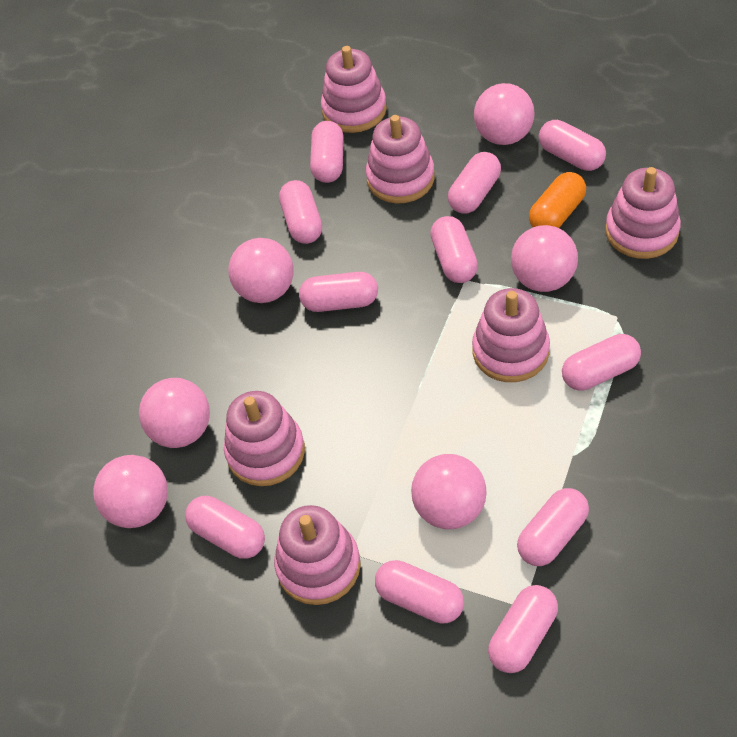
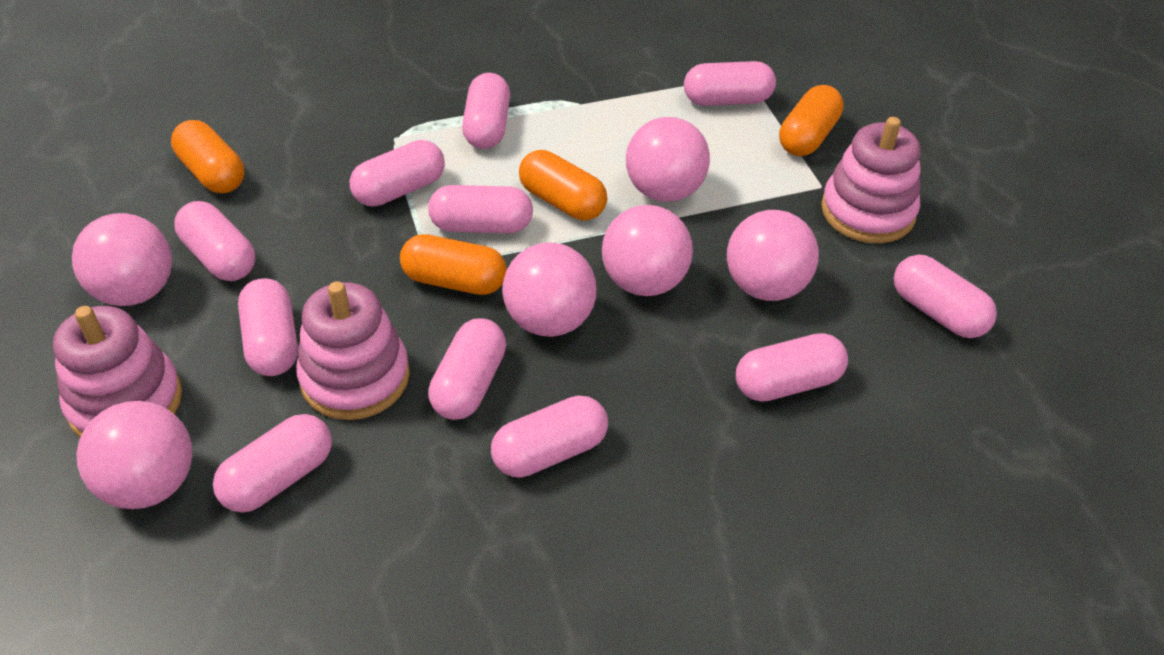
orange capsule: [529,172,586,228] = 1 -> [171,120,244,193] [400,234,507,295] [519,150,607,220] [779,85,844,156] = 4
pink stacking toy: [224,391,305,486] [274,505,361,605] [321,46,387,133] [366,115,435,204] [472,288,550,382] [606,167,681,259] = 6 -> [53,306,182,438] [296,281,410,420] [821,117,921,243] = 3

